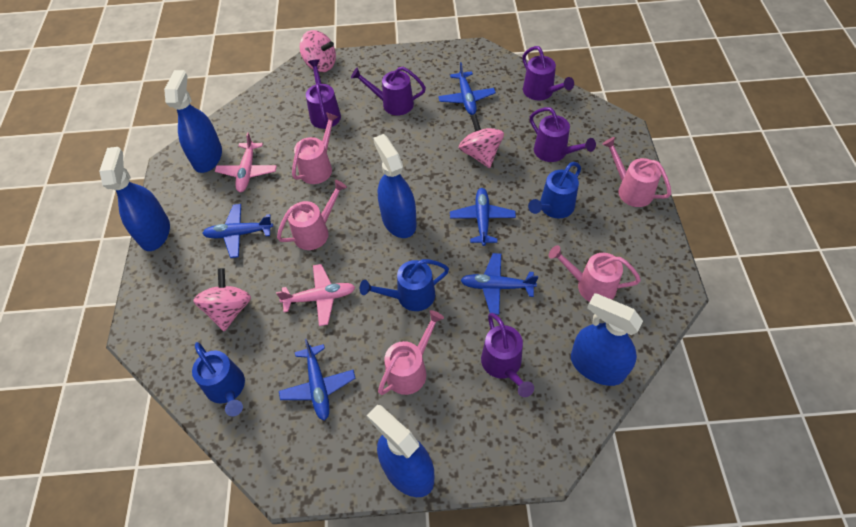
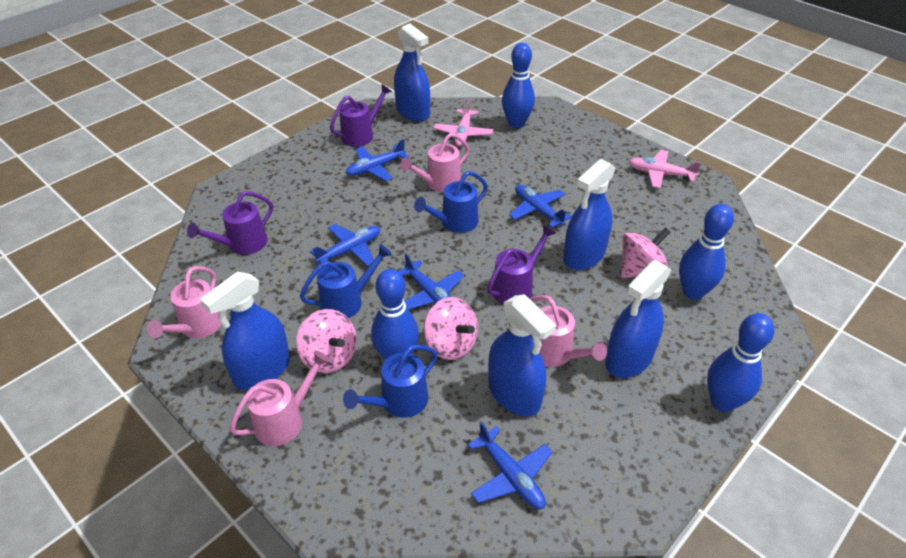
blue bowling pin: none = 0 -> [371,269,419,360] [502,43,535,128] [679,204,734,300] [707,313,774,412] = 4
pink watering can: [277,180,347,250] [292,112,338,184] [378,310,444,395] [549,245,641,302] [602,137,671,207] = 5 -> [147,266,221,338] [229,350,330,446] [400,133,469,192] [530,295,607,367] = 4
purple watering can: [306,59,341,129] [351,67,426,115] [481,313,534,397] [522,46,574,100] [530,107,596,162] = 5 -> [187,191,273,255] [330,85,392,147] [487,225,556,304] = 3

